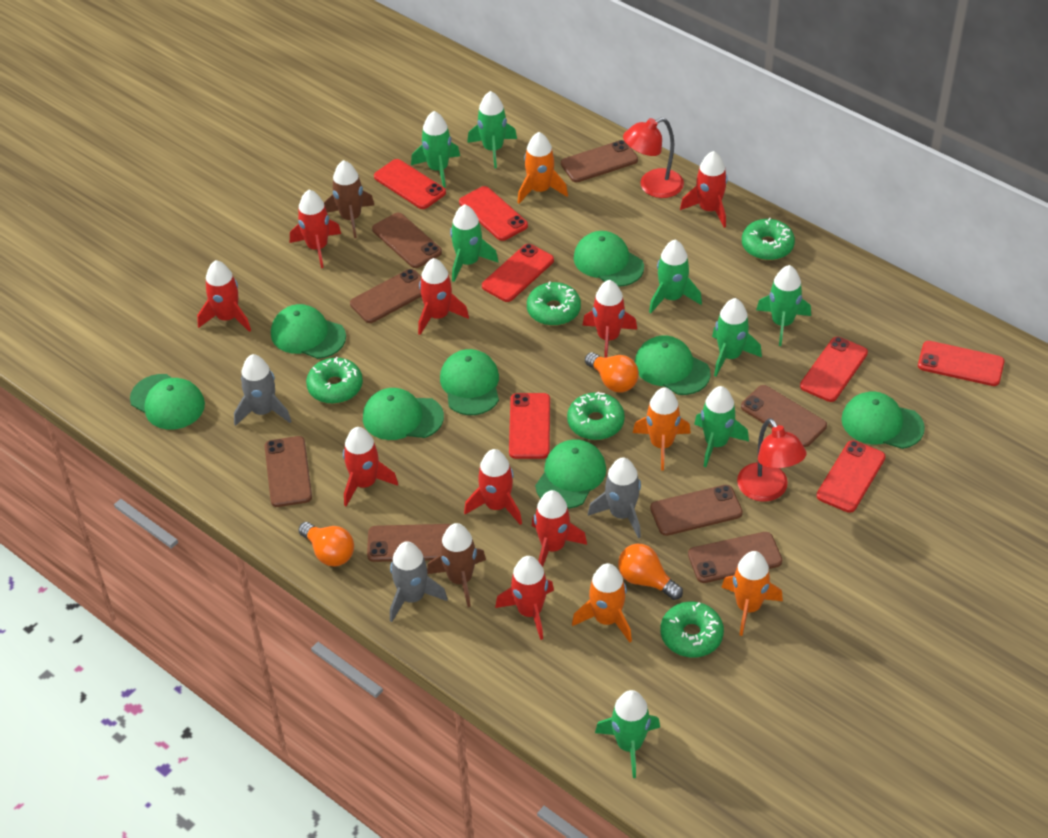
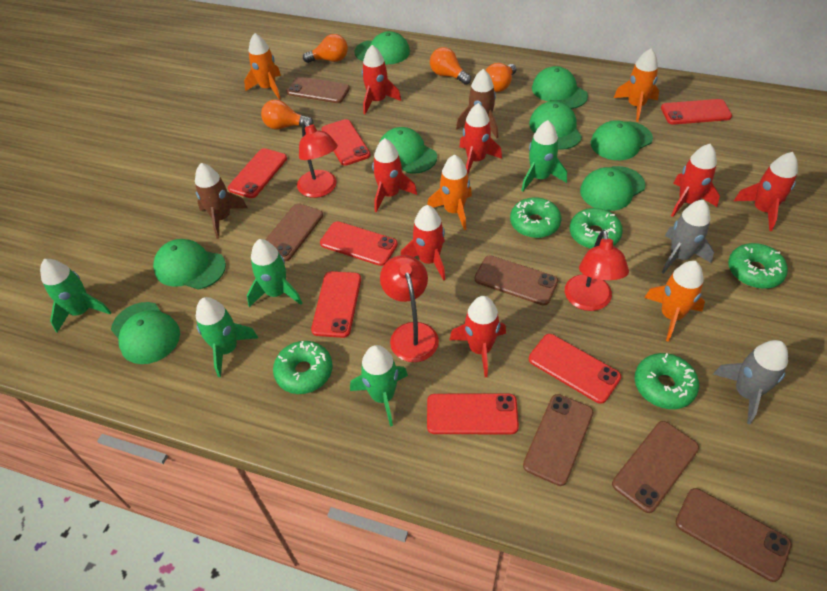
brown phone: [265,436,312,507] [350,269,421,323] [367,524,452,562] [372,213,442,268] [561,140,638,182] [650,485,743,536] [688,532,782,583] [741,385,827,447] = 8 -> [265,203,323,261] [287,77,350,103] [475,255,558,306] [523,394,593,486] [612,421,699,513] [676,488,792,582] = 6
green rocket: [411,111,460,188] [450,204,498,282] [467,91,517,168] [595,690,660,778] [649,240,702,313] [694,386,749,467] [712,298,762,377] [756,265,811,346] = 8 -> [40,259,112,332] [196,297,258,377] [247,239,302,307] [350,345,408,427] [521,120,567,191] = 5
grey rocket: [234,354,292,426] [390,541,448,622] [588,457,641,538] = 3 -> [662,200,714,274] [713,340,788,424] = 2
orange light bulb: [298,522,354,567] [585,352,639,392] [618,544,683,600] = 3 -> [261,100,314,129] [303,34,348,63] [430,47,471,85] [486,63,516,92] = 4
red lamp: [623,118,684,198] [737,418,807,502] = 2 -> [297,121,338,198] [380,255,439,362] [565,230,629,311] = 3
red rocket: [197,260,251,332] [290,190,341,268] [343,427,398,506] [418,258,469,335] [464,449,522,525] [495,556,554,640] [532,490,587,567] [582,280,637,358] [680,151,728,228] = 9 -> [362,45,401,114] [372,138,417,212] [400,205,445,281] [449,296,506,377] [459,103,502,174] [671,144,720,217] [734,152,798,231] = 7

